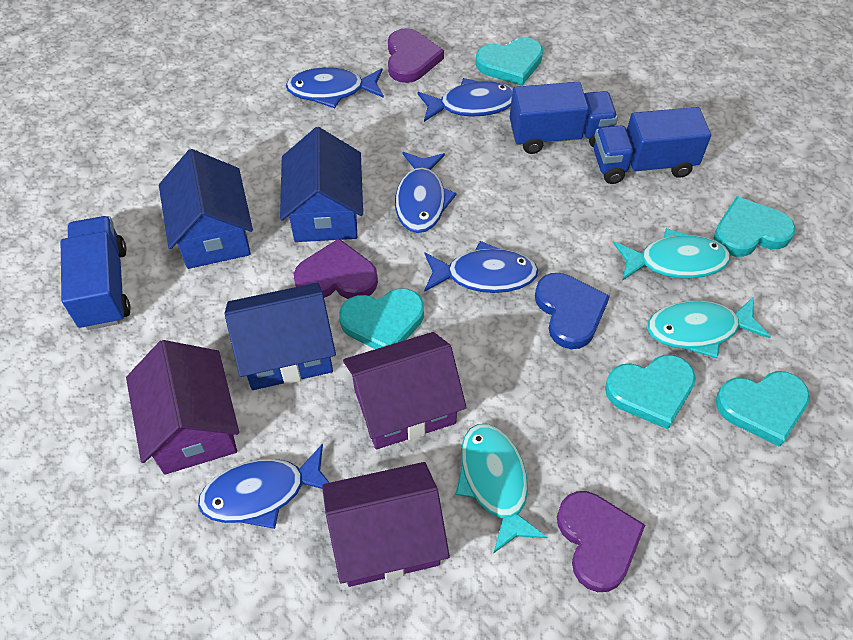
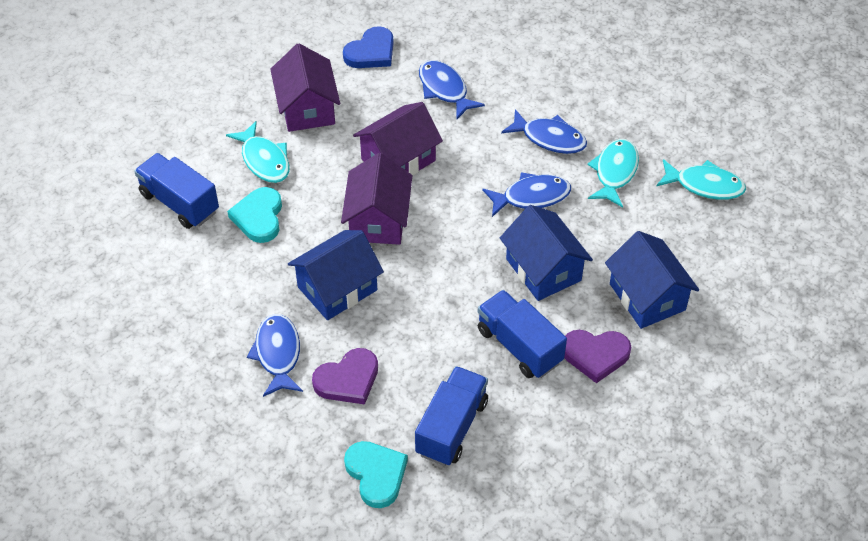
blue fish: [198,444,329,529] [286,67,384,108] [395,152,457,233] [417,78,513,122] [424,241,539,293] = 5 -> [247,314,303,397] [419,60,485,119] [482,172,571,217] [501,109,587,154] = 4
purple heart: [294,238,378,299] [388,28,444,83] [557,491,645,592] = 3 -> [312,348,378,404] [564,330,631,383] = 2
turquoise heart: [339,288,424,349] [476,37,543,86] [605,355,696,429] [714,196,796,257] [715,371,810,447] = 5 -> [227,187,282,243] [344,441,408,508] = 2

